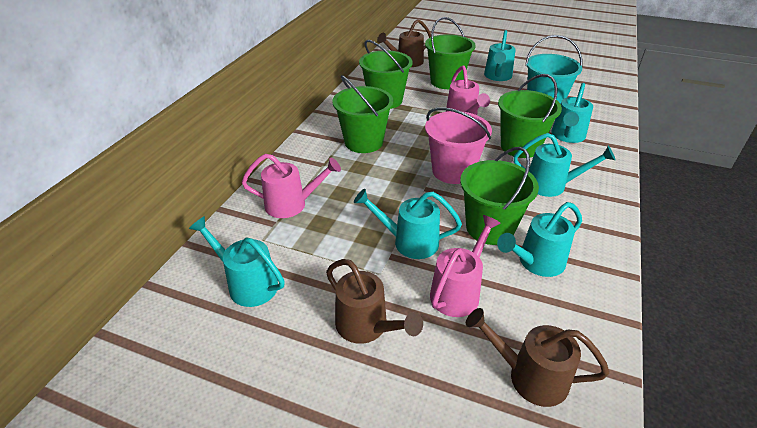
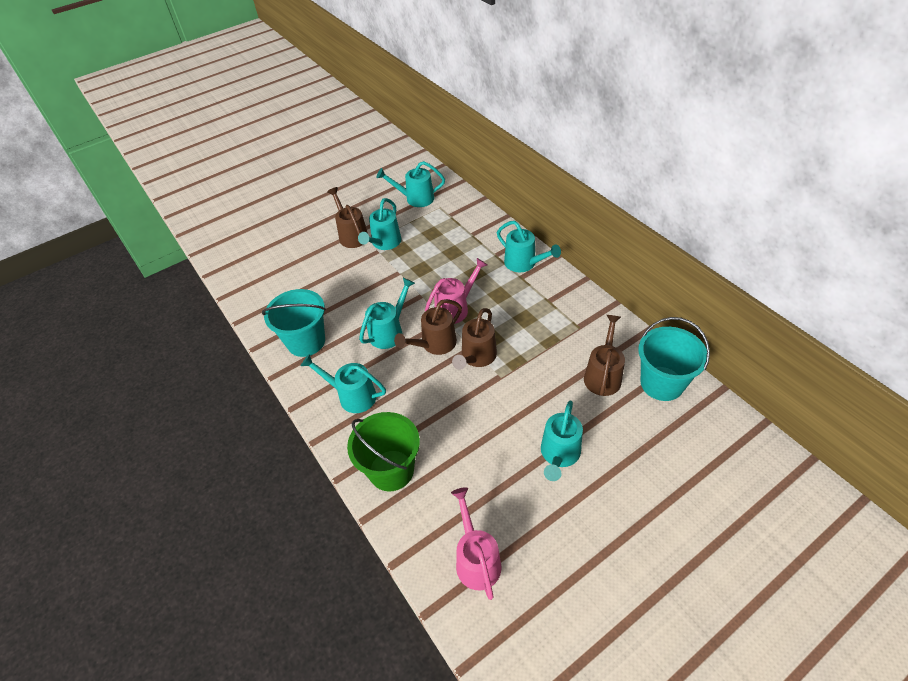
brown watering can: [326,259,423,344] [377,19,431,67] [466,308,609,407] = 3 -> [327,187,368,248] [394,299,462,355] [452,308,497,370] [584,315,625,396] = 4
green bucket: [332,75,393,153] [359,40,413,109] [425,17,476,89] [460,147,539,245] [498,74,562,158] = 5 -> [347,412,420,491] = 1
pink bucket: [425,107,492,184] = 1 -> none = 0
pink watering can: [242,154,341,218] [430,215,501,317] [446,66,490,115] = 3 -> [425,258,487,324] [451,487,501,600] = 2
turquoise bucket: [525,35,583,104] = 1 -> [262,289,326,357] [638,317,710,401] = 2

